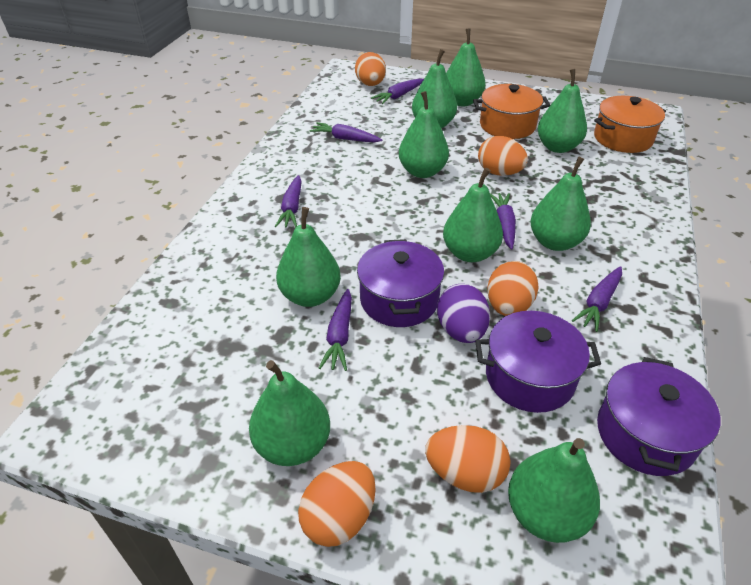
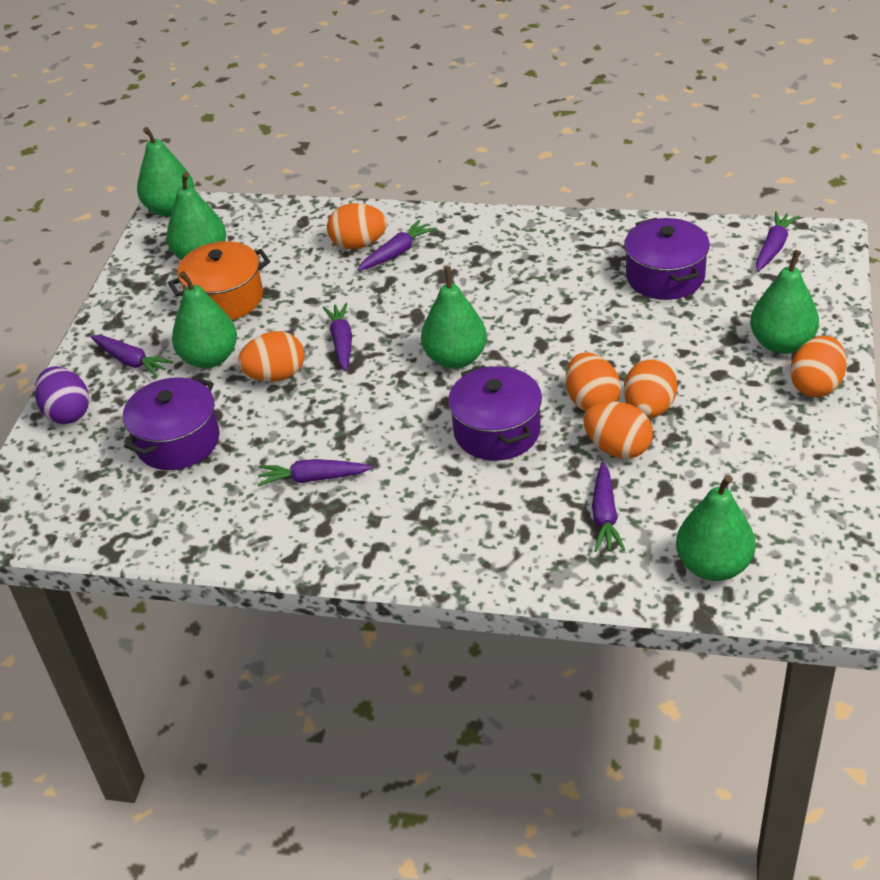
green pear: [249,360,330,466] [276,207,341,307] [399,91,449,178] [412,49,457,129] [443,168,503,262] [446,28,486,106] [508,438,600,543] [530,156,591,251] [538,69,587,153] = 9 -> [137,127,194,216] [166,172,226,260] [172,271,237,368] [421,266,487,369] [676,475,756,581] [750,250,819,354] = 6
orange egg: [298,461,376,547] [355,52,386,86] [425,425,511,493] [478,136,528,176] [488,261,539,316] = 5 -> [238,331,304,382] [327,203,387,249] [566,353,621,412] [583,401,653,459] [624,359,678,419] [790,336,847,397] = 6
orange pot: [473,84,550,139] [594,96,666,153] = 2 -> [168,241,270,320] = 1

